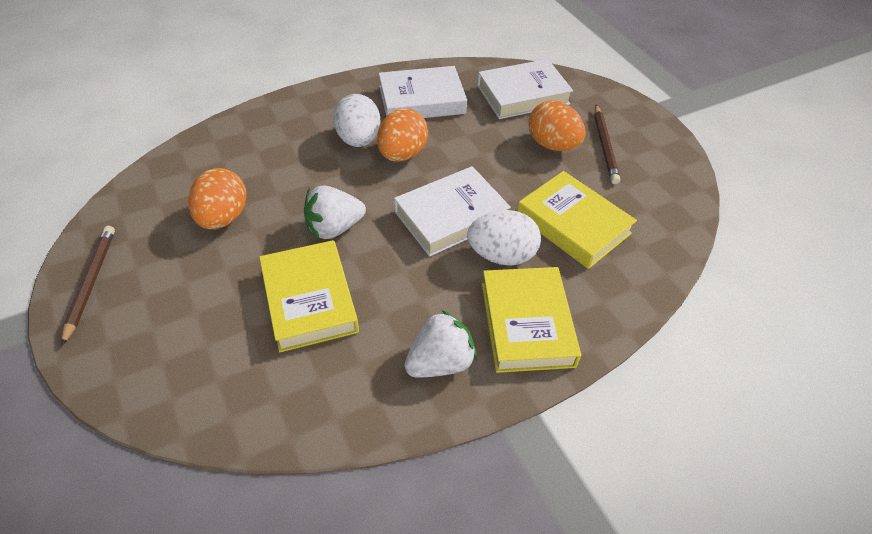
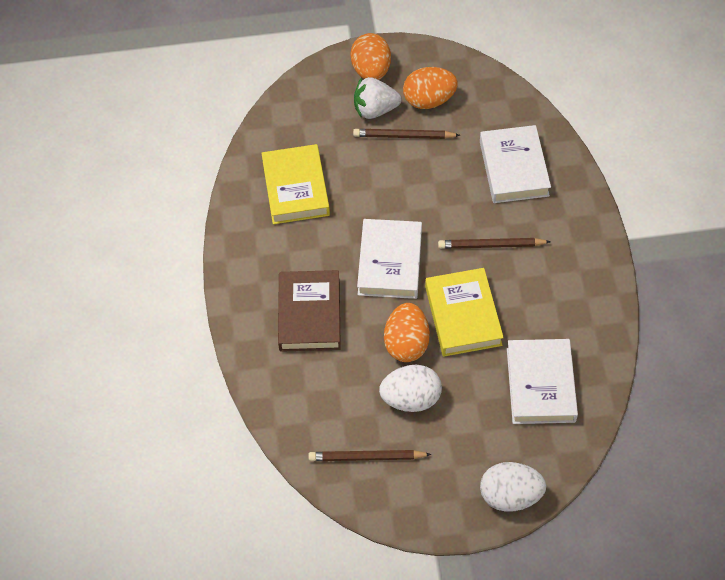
brown book: none = 0 -> [278,270,341,352] = 1
brown pencil: [61,226,115,346] [594,105,620,184] = 2 -> [308,450,432,461] [353,129,460,139] [438,238,551,249] = 3
white strawberry: [304,186,366,239] [404,310,477,377] = 2 -> [354,77,402,119] = 1
yellow book: [259,240,359,352] [482,267,581,373] [517,171,637,269] = 3 -> [261,144,330,224] [425,268,504,357] = 2

